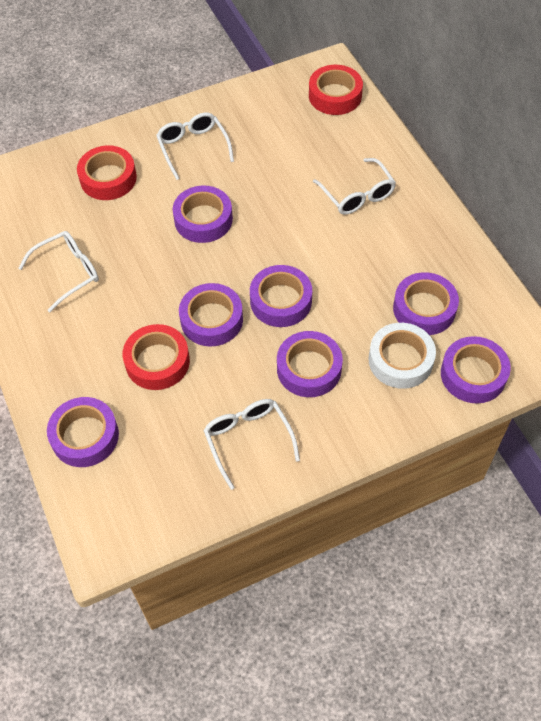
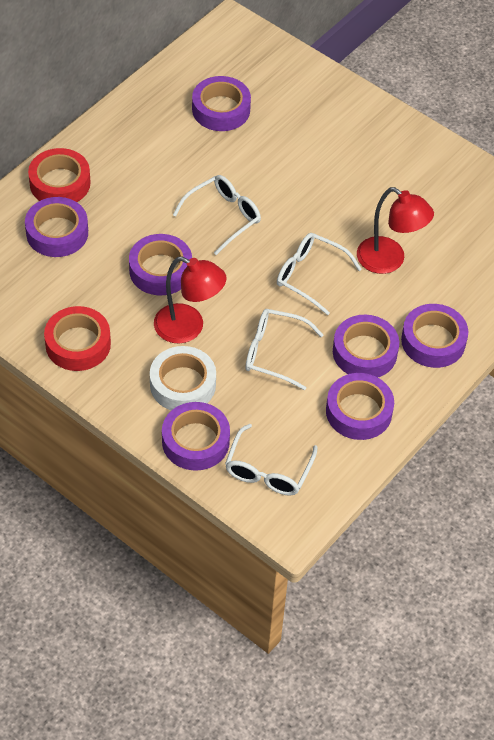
red lamp: none = 0 -> [154,256,227,343] [357,187,434,274] = 2
red tape: [77,145,137,200] [123,324,190,390] [309,65,363,115] = 3 -> [28,148,91,202] [44,306,111,371] = 2

